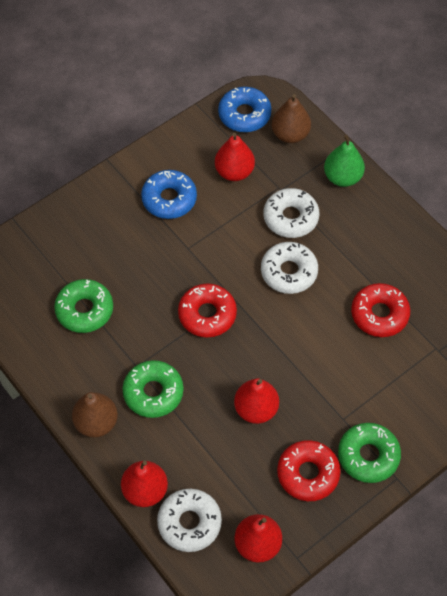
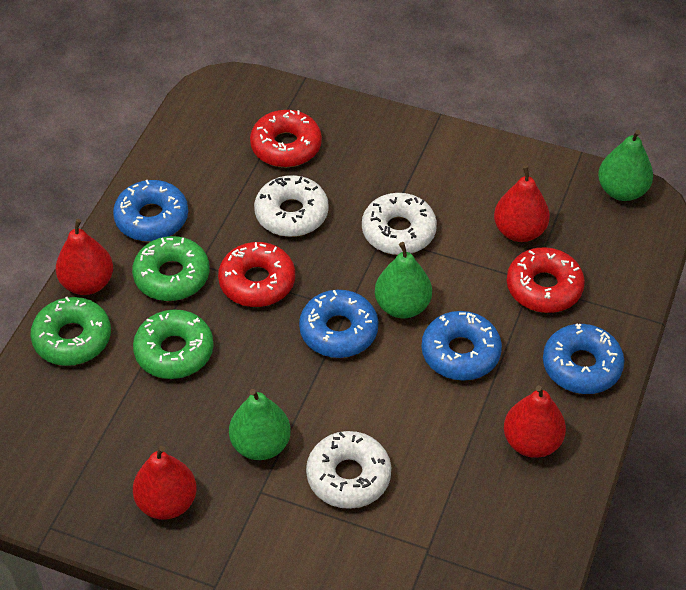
blue donut: [141,170,197,219] [218,87,271,132] = 2 -> [113,180,188,242] [299,290,378,358] [421,311,502,381] [543,324,624,394] = 4
brown pear: [72,392,118,438] [272,94,311,143] = 2 -> none = 0
green pear: [324,135,365,187] = 1 -> [229,389,291,460] [375,242,432,318] [598,130,653,201] = 3

